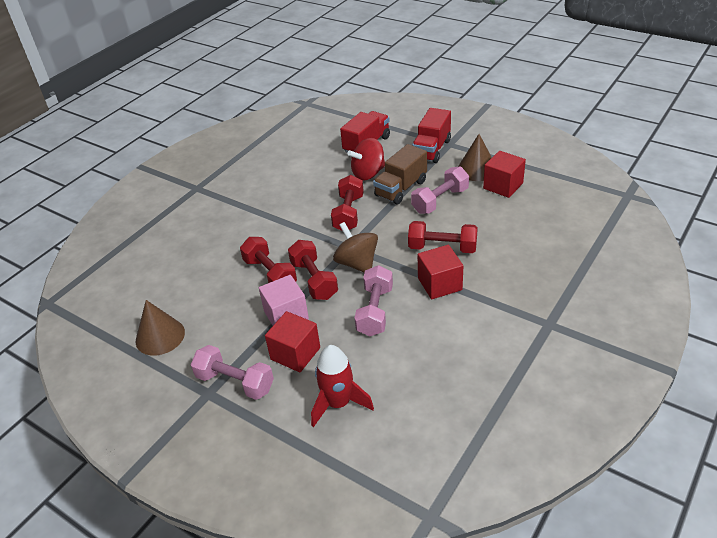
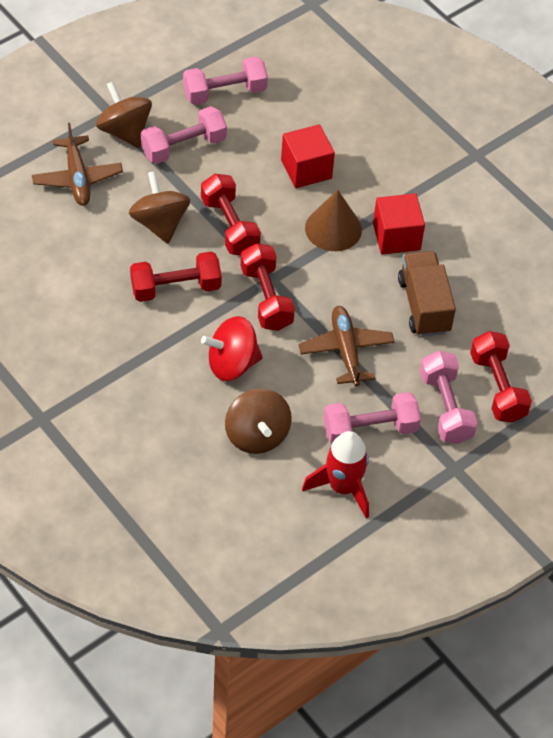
brown cone: [136,300,185,355] [458,134,492,181] = 2 -> [305,190,362,251] = 1
brown plane: none = 0 -> [32,123,123,206] [299,306,394,386] = 2
brown spinning top: [333,222,378,273] = 1 -> [96,81,152,148] [129,171,190,244] [225,388,292,454] = 3
pink cube: [259,275,309,325] = 1 -> none = 0
pink dumbbell: [191,345,274,400] [355,265,393,336] [411,167,469,214] = 3 -> [141,106,227,164] [183,56,268,105] [324,392,421,444] [420,351,478,444] = 4
red cube: [265,311,320,372] [418,245,463,299] [483,151,526,198] = 3 -> [281,124,335,188] [373,193,425,254] = 2
red truck: [340,111,390,153] [412,108,451,163] = 2 -> none = 0

